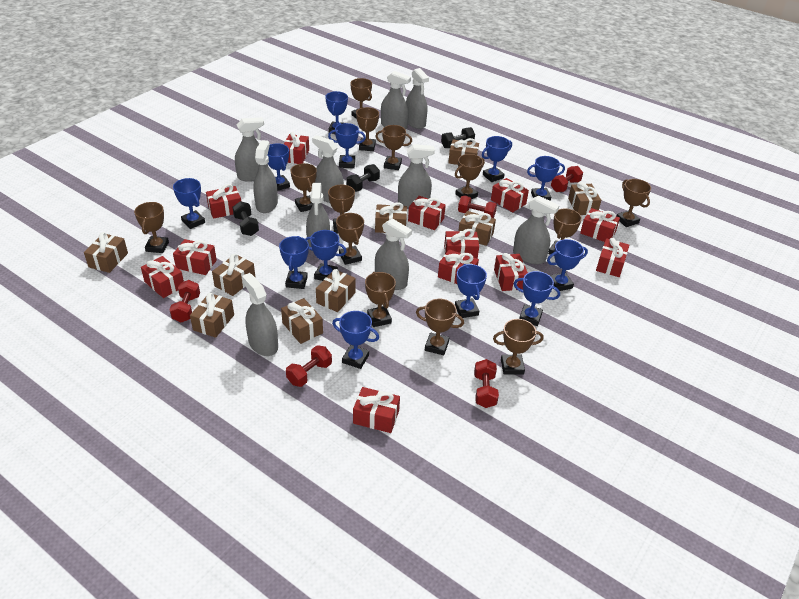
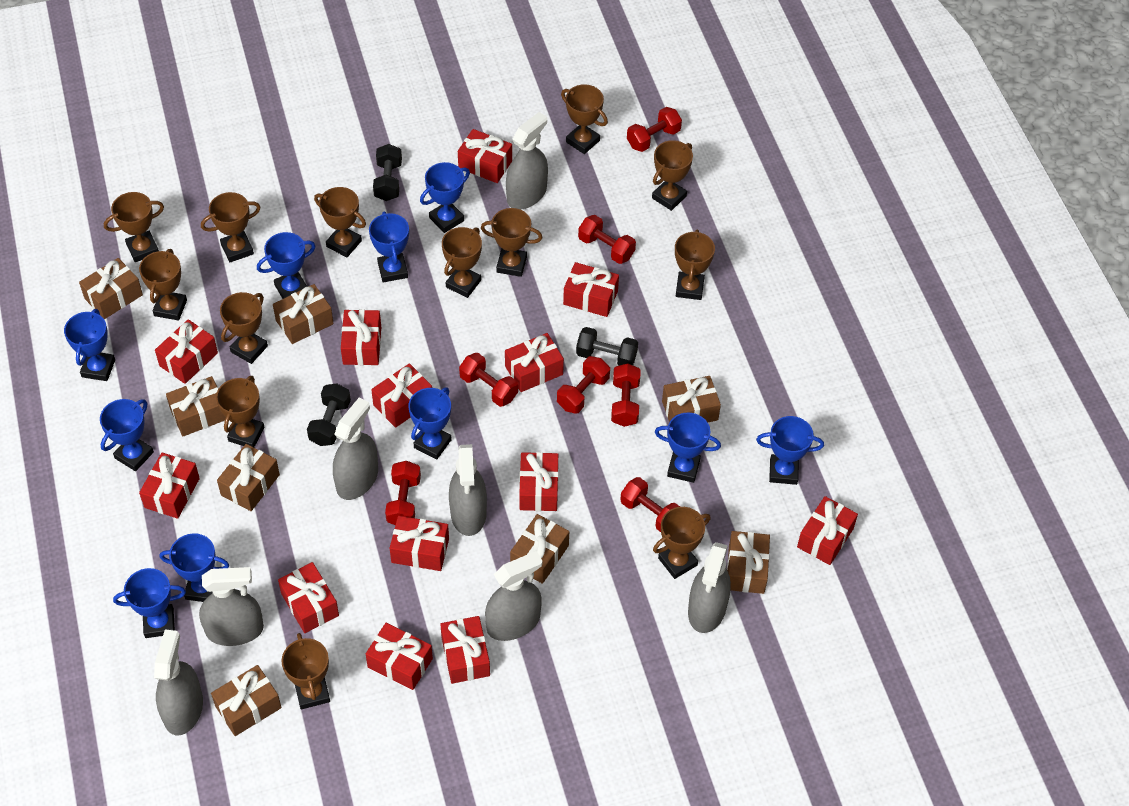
blue trophy: [173,178,205,229] [268,143,290,191] [279,236,309,289] [305,230,347,281] [325,91,348,134] [328,123,366,168] [332,311,379,369] [455,264,487,318] [482,136,512,182] [514,271,560,326] [527,156,565,201] [547,239,588,291] = 12 -> [64,309,115,381] [100,399,154,471] [113,568,186,638] [160,533,229,602] [257,232,316,299] [369,211,409,282] [408,387,452,460] [420,162,470,233] [655,413,721,483] [756,416,824,485] = 10
brown gift: [84,232,128,273] [190,293,234,338] [212,254,256,296] [281,298,323,344] [316,269,356,312] [375,202,407,233] [448,138,479,165] [458,211,496,246] [568,182,601,215] = 9 -> [79,258,143,319] [166,376,226,437] [211,665,282,736] [217,444,280,511] [273,284,334,344] [510,514,569,584] [662,376,721,422] [727,531,770,594] = 8
grey spray bottle: [235,117,264,182] [242,273,278,356] [253,140,278,213] [306,183,330,252] [312,135,344,203] [375,218,412,290] [381,71,411,129] [398,144,435,208] [406,68,429,129] [513,196,560,264] = 10 -> [154,629,203,735] [199,567,264,646] [333,398,378,500] [449,444,487,536] [485,551,542,641] [506,112,548,209] [688,542,731,633] = 7
red dumbbell: [169,280,200,322] [286,345,332,387] [458,195,497,218] [474,359,499,408] [551,166,583,192] = 5 -> [385,461,421,525] [459,353,518,407] [557,356,610,414] [578,215,636,264] [611,363,641,427] [620,477,680,532] [627,107,682,152] = 7
red gift: [141,256,184,298] [173,239,217,275] [206,184,241,219] [284,132,309,164] [353,387,400,433] [408,196,446,230] [438,249,479,284] [444,229,479,259] [491,178,529,212] [494,253,528,291] [580,208,620,242] [596,238,629,277] = 12 -> [139,452,200,519] [155,319,218,384] [278,562,339,633] [341,309,381,365] [366,623,433,690] [371,363,432,428] [390,516,449,571] [440,616,490,684] [458,129,512,183] [505,333,564,392] [519,452,559,511] [563,262,619,317] [797,496,858,565] = 13

